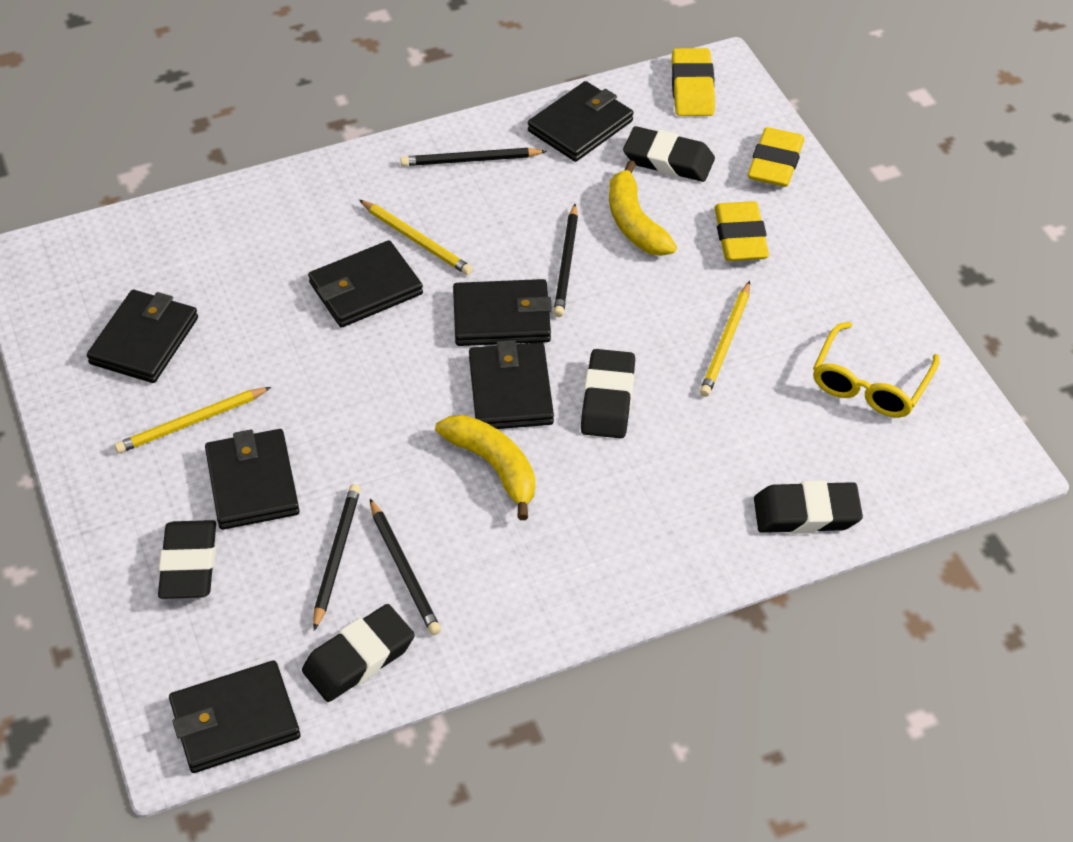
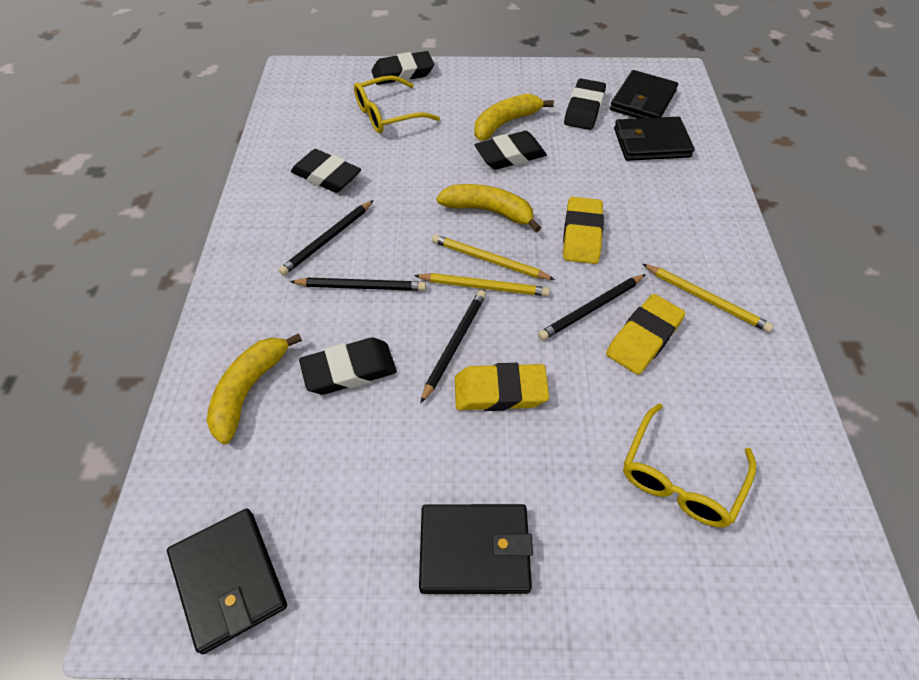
black wallet: [87,290,198,383] [169,661,300,773] [205,429,300,530] [308,240,423,328] [453,279,552,346] [469,340,554,429] [528,81,634,162] = 7 -> [167,508,287,654] [419,504,533,594] [610,70,678,118] [614,117,695,161] = 4
yellow banana: [435,415,535,520] [609,160,677,256] = 2 -> [207,333,302,444] [436,184,541,232] [474,94,554,141] = 3
yellow glasses: [813,322,939,418] = 1 -> [354,75,440,134] [623,403,756,527] = 2

